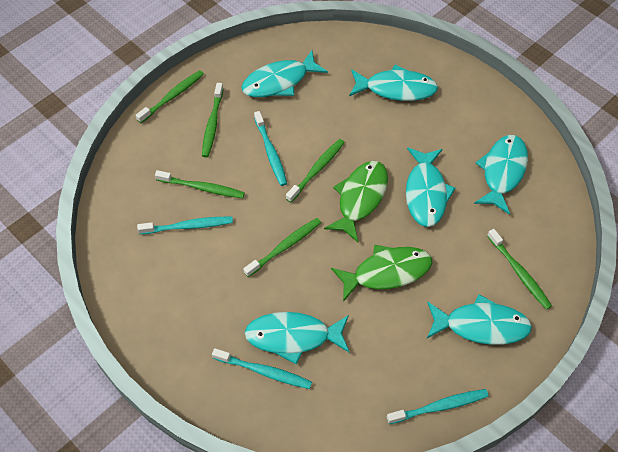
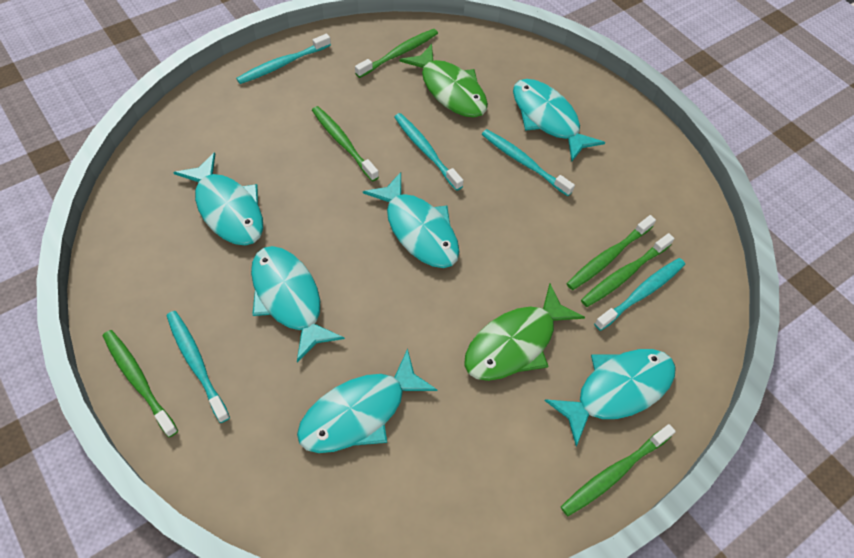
turquoise toothbrush: [137,217,233,234] [212,348,312,389] [254,111,287,186] [387,389,489,424] = 4 -> [166,311,230,423] [236,34,331,84] [394,113,464,191] [482,129,575,196] [594,258,685,331] = 5

